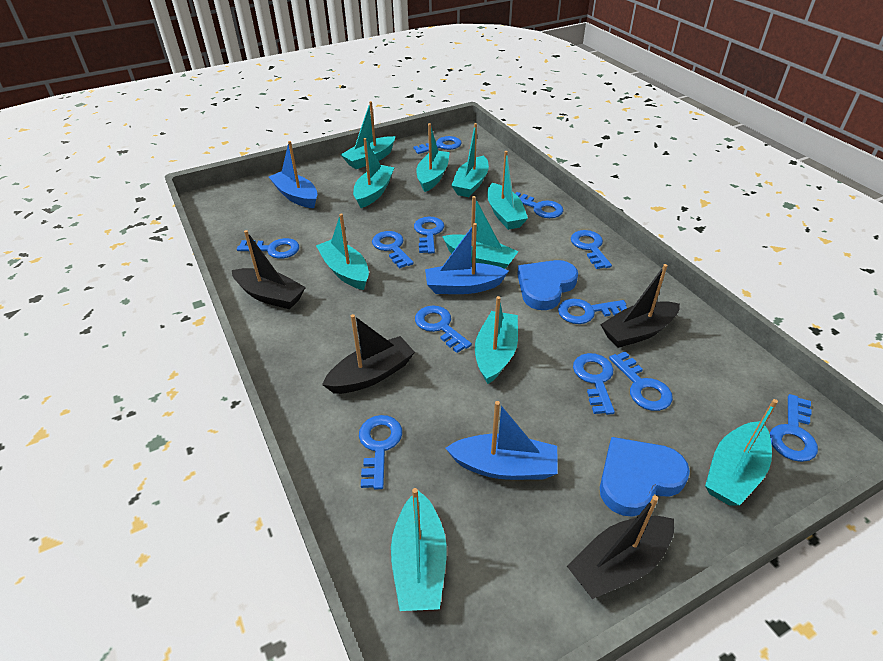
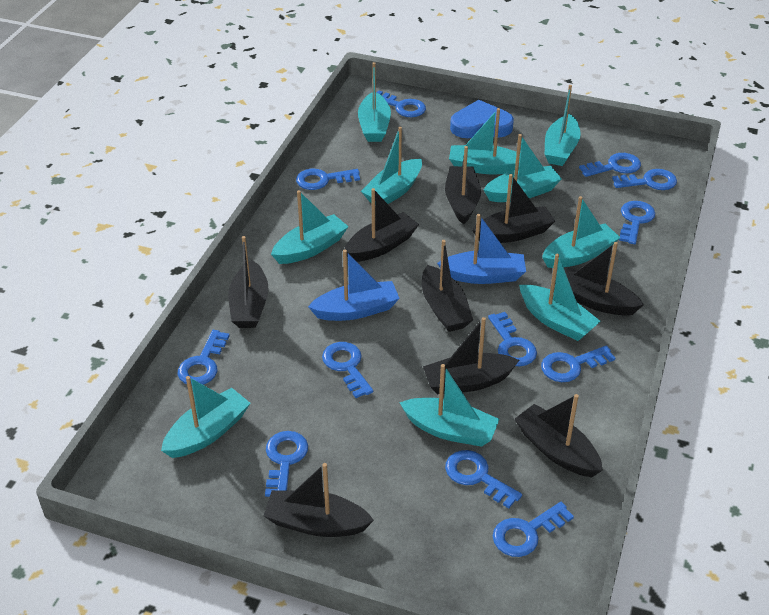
black boat: [232,230,306,309] [322,314,415,394] [567,496,674,599] [600,264,680,348] = 4 -> [228,236,269,328] [264,463,374,537] [345,188,419,262] [422,240,473,332] [423,317,519,394] [445,146,481,224] [472,174,555,243] [514,394,603,477] [555,242,644,316] = 9
blue boat: [269,141,317,208] [425,223,509,294] [446,401,558,480] = 3 -> [308,250,400,321] [437,214,526,284] = 2
blue heart: [517,260,578,310] [600,437,690,517] = 2 -> [450,100,514,138] = 1

